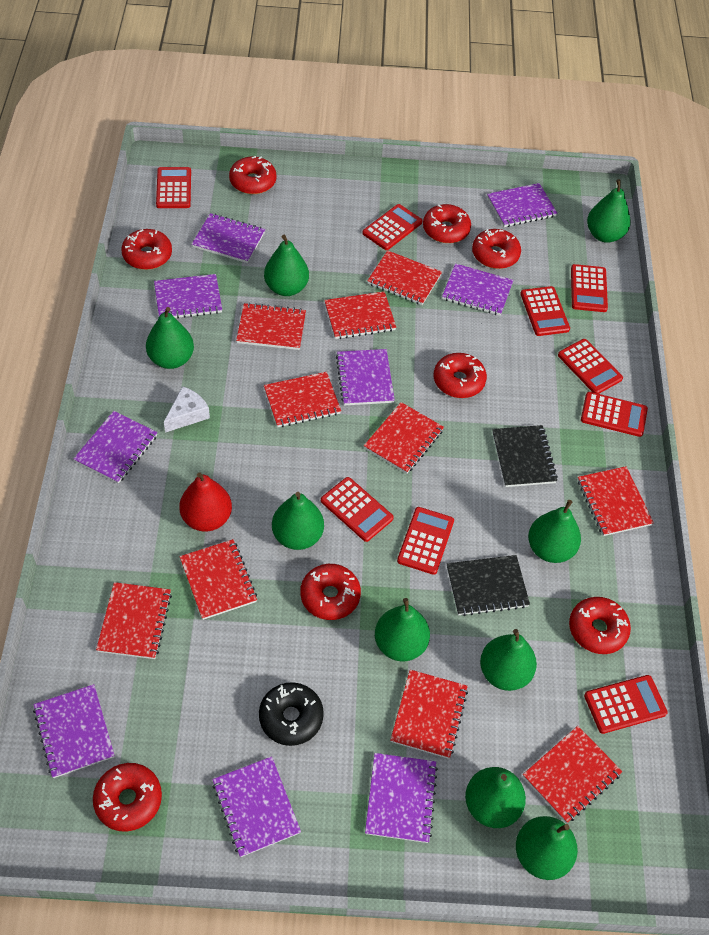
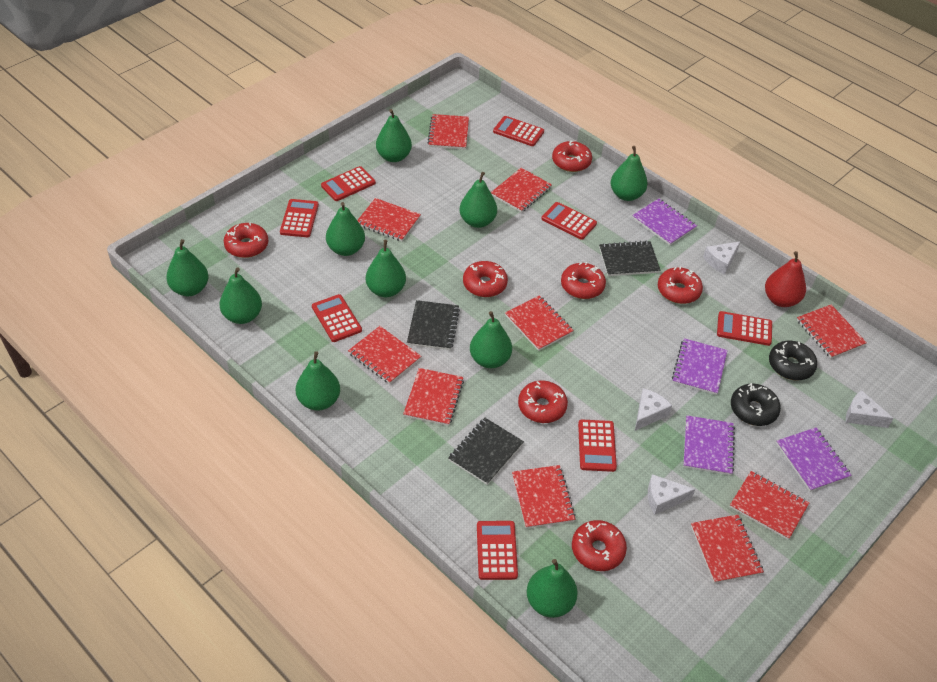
black donut: [259,682,324,746] = 1 -> [731,383,781,426] [769,341,817,380] = 2
black notebook: [447,555,530,616] [492,425,558,487] = 2 -> [407,300,460,350] [448,418,524,485] [599,241,660,276] = 3
green pear: [146,307,194,369] [264,235,309,296] [272,492,324,550] [375,598,430,661] [465,767,526,828] [480,629,537,691] [516,816,578,880] [528,500,581,563] [587,179,631,243] = 9 -> [166,239,209,296] [219,267,262,324] [296,351,340,411] [326,202,365,256] [366,240,406,297] [376,109,412,162] [459,172,497,228] [470,311,512,368] [527,559,578,618] [610,146,648,201] = 10
purple notebook: [33,684,115,778] [73,411,157,484] [154,274,222,318] [192,213,265,263] [212,756,301,857] [336,349,395,406] [365,753,438,843] [442,263,513,316] [487,183,557,227] = 9 -> [632,199,697,245] [672,338,728,395] [683,415,735,475] [776,427,852,492] = 4
red calculator: [156,167,191,208] [321,477,394,542] [362,204,423,250] [397,507,454,575] [520,286,570,336] [558,339,623,394] [571,264,608,312] [581,392,648,437] [584,675,668,734] = 9 -> [280,199,319,237] [312,294,362,342] [321,166,376,201] [477,521,518,580] [493,116,544,146] [541,202,597,240] [578,419,617,472] [717,311,772,346] = 8
red donut: [93,763,162,832] [121,229,172,270] [229,156,276,194] [300,564,361,620] [423,204,471,243] [434,353,487,398] [472,229,521,269] [569,597,631,654] = 8 -> [224,222,268,258] [463,261,508,297] [518,380,568,423] [552,140,592,172] [561,262,606,299] [572,520,627,571] [658,266,703,304] = 7
white cheese: [164,386,210,433] = 1 -> [635,388,672,431] [648,474,695,515] [703,241,740,274] [846,390,894,428] = 4

